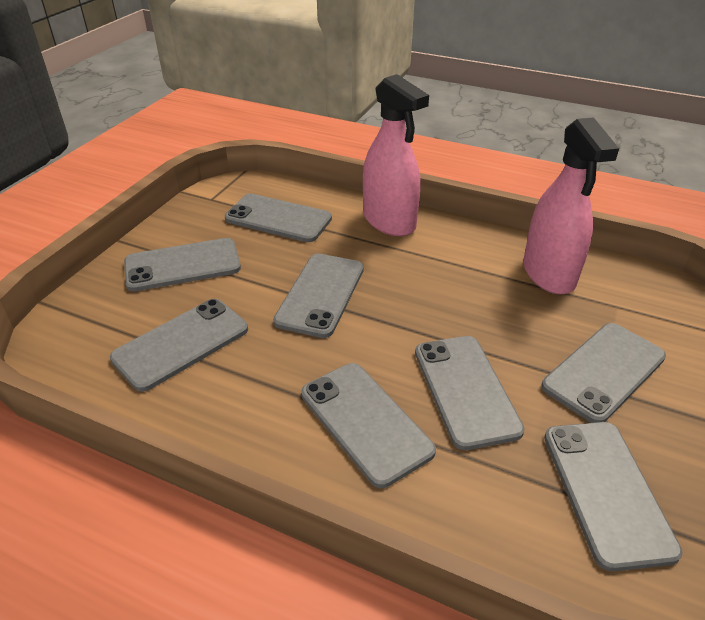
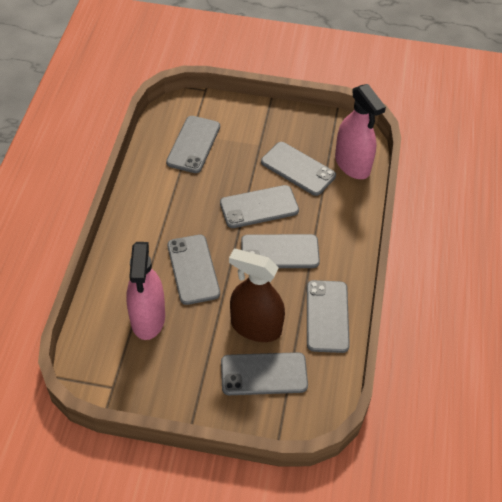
brown spray bottle: none = 0 -> [229,249,285,342] = 1
grey phone: [110,299,248,392] [124,238,241,291] [225,194,332,242] [273,254,364,338] [301,363,436,488] [415,336,525,450] [542,323,666,423] [544,422,682,572] = 8 -> [166,116,220,173] [167,234,220,305] [220,185,299,228] [221,352,308,395] [241,234,320,268] [261,142,336,196] [307,280,350,353] = 7

